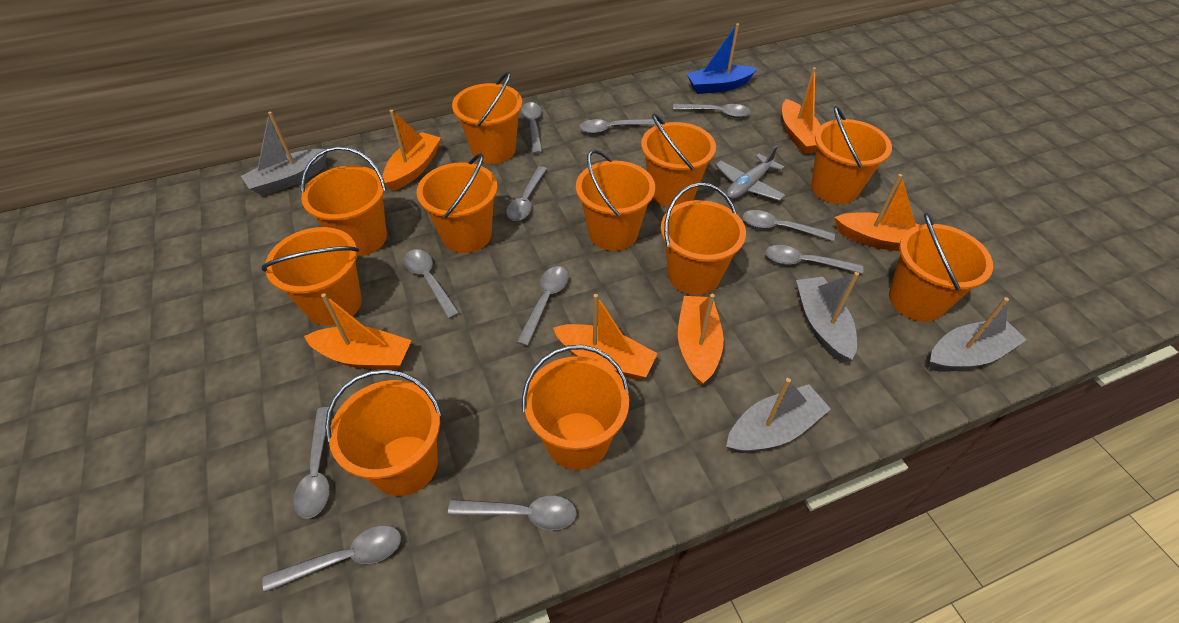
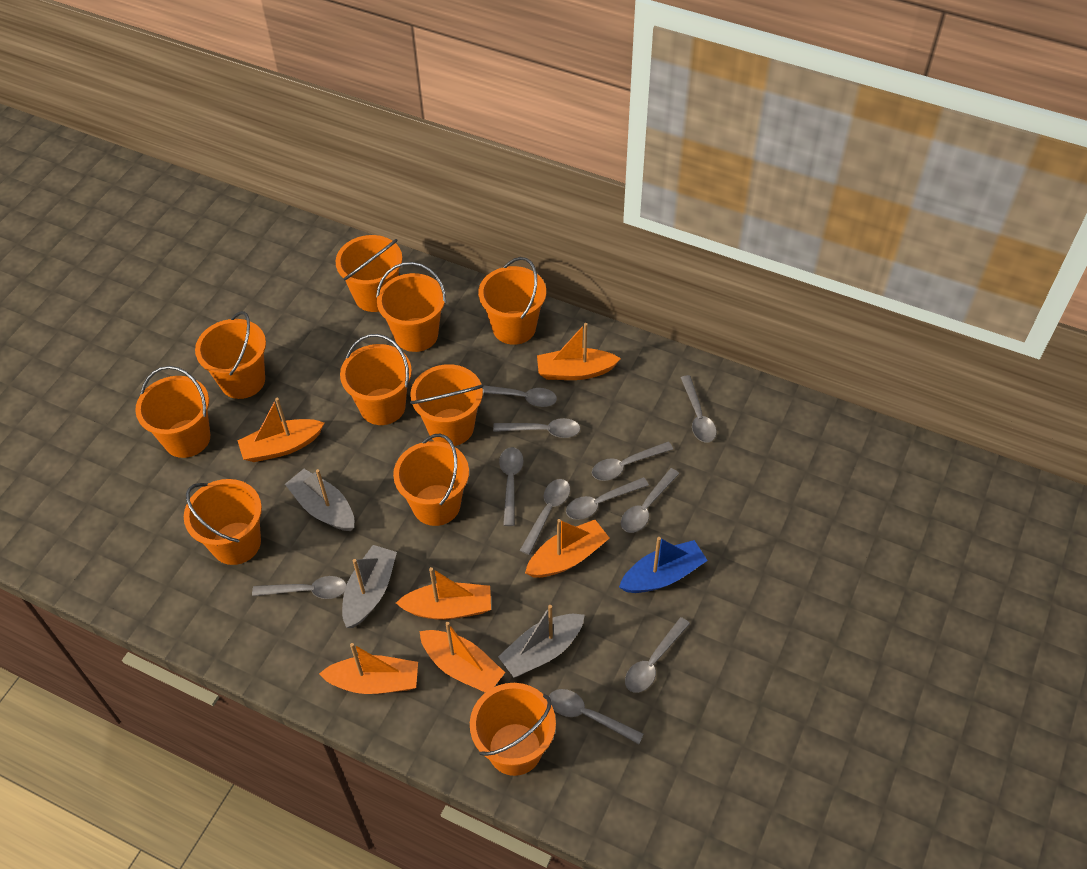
grey boat: [241,112,327,196] [726,378,831,453] [796,272,859,363] [930,297,1026,372] = 4 -> [285,469,354,531] [342,545,397,628] [498,605,585,677] = 3
grey plane: [715,145,786,201] = 1 -> none = 0
orange bucket: [262,227,362,326] [301,147,387,256] [325,369,442,496] [417,153,498,253] [452,72,522,164] [522,345,630,470] [576,149,655,251] [641,114,716,207] [661,183,746,295] [811,106,892,204] [889,213,993,322] = 11 -> [135,366,210,458] [184,479,262,565] [195,311,266,399] [336,235,402,312] [340,334,412,425] [376,262,446,352] [393,434,469,526] [410,364,483,446] [470,683,556,776] [478,257,546,345] = 10

